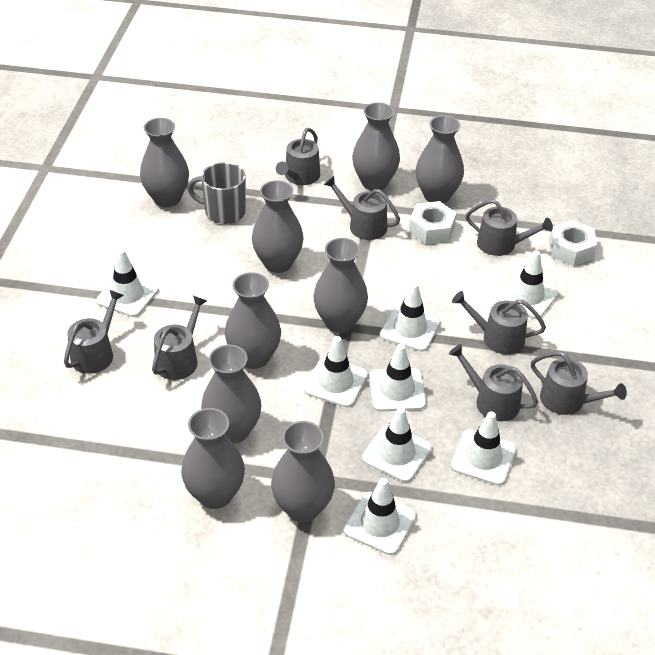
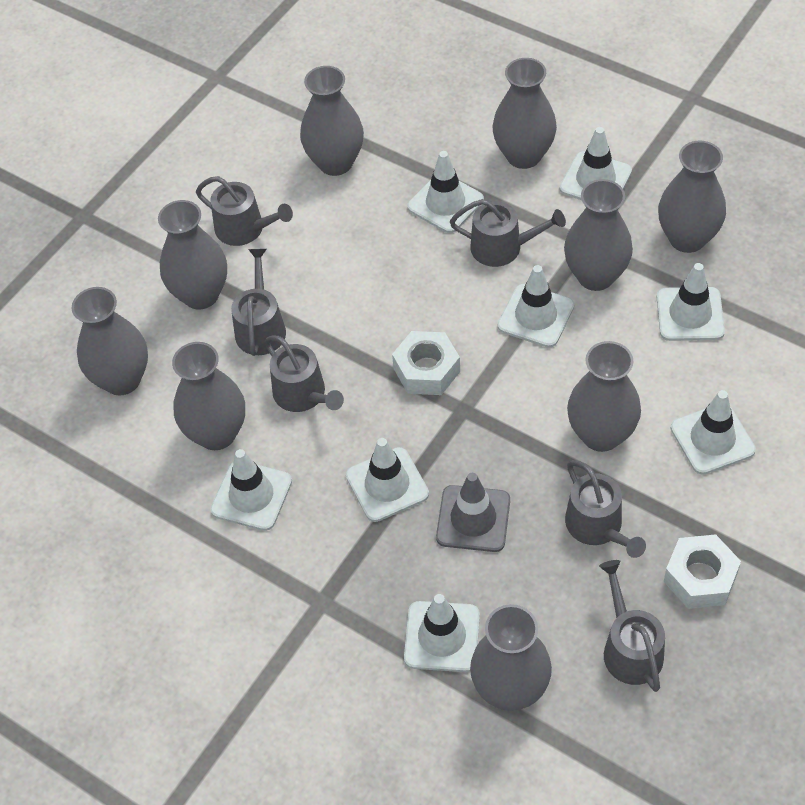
grey mug: [187,162,246,224] = 1 -> none = 0
grey traffic cone: none = 0 -> [436,473,510,552] = 1
grey watering can: [64,290,124,374] [152,296,207,380] [276,128,320,185] [324,176,400,240] [449,344,538,421] [452,291,546,354] [466,199,553,256] [531,352,627,415] = 8 -> [196,176,293,246] [231,249,286,356] [264,335,344,412] [450,199,566,267] [565,460,646,558] [599,560,665,692] = 6

